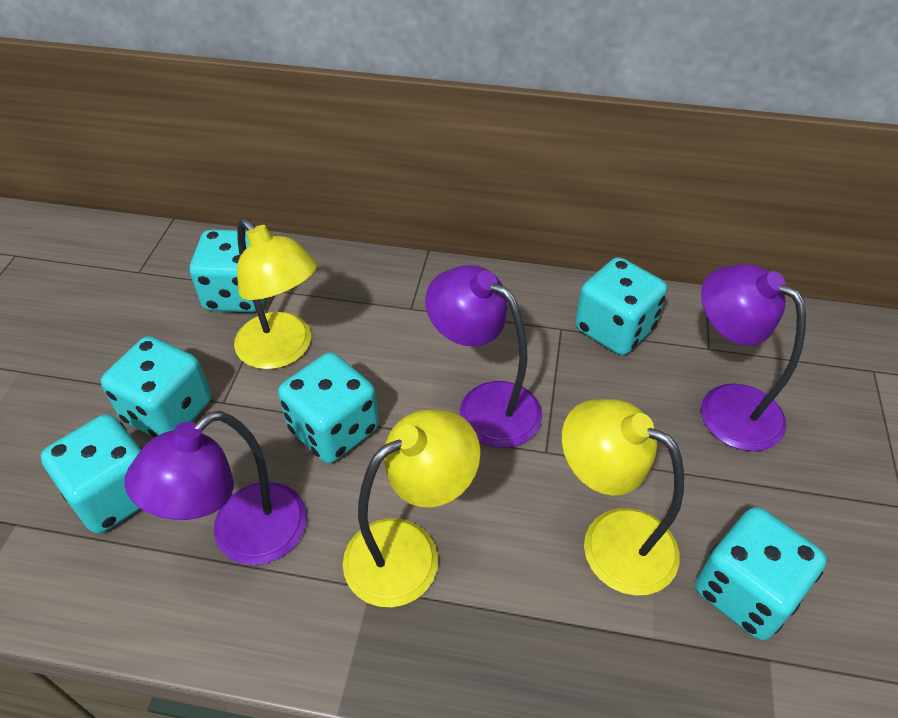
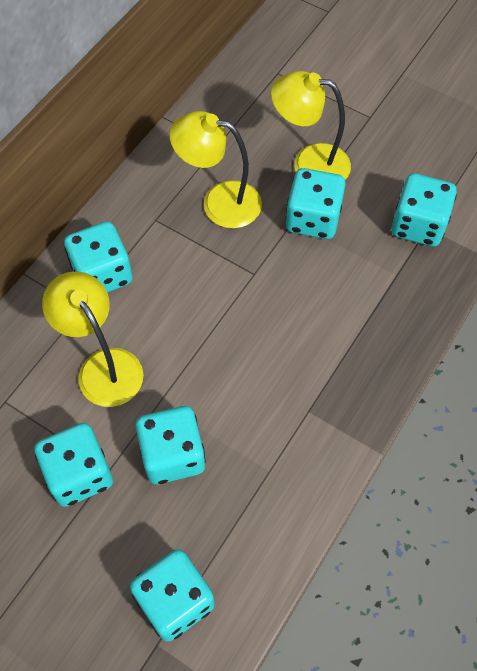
purple lamp: [124,411,307,565] [425,265,542,448] [701,264,806,451] = 3 -> none = 0

